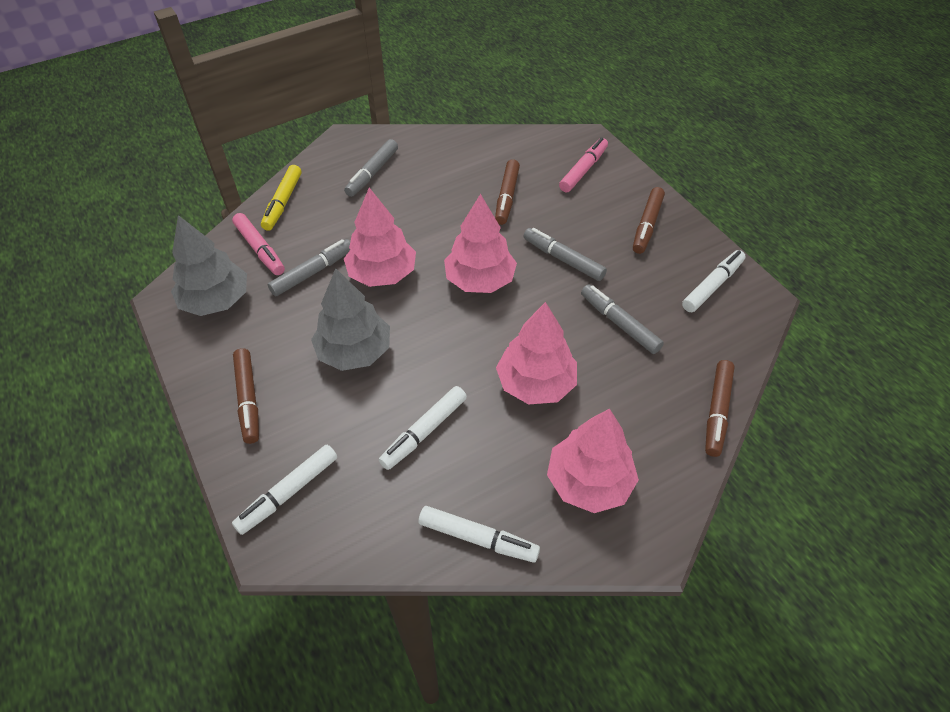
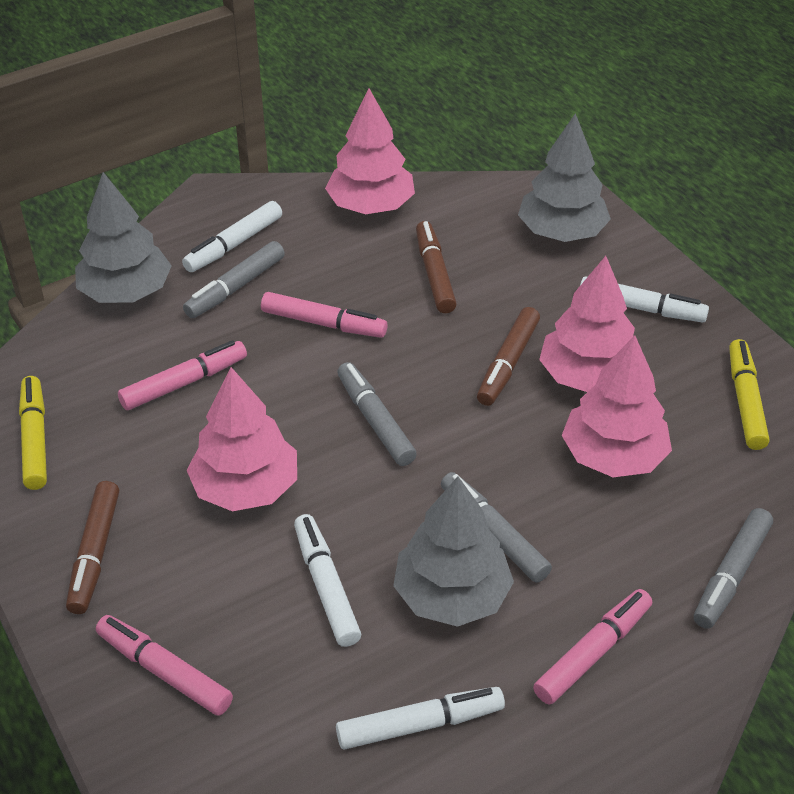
brown marker: [233,348,259,444] [495,159,520,225] [633,187,665,254] [705,360,735,457] = 4 -> [66,481,119,614] [416,221,457,313] [477,307,540,406] = 3
grey tree: [171,215,247,316] [311,268,390,371] = 2 -> [75,172,172,303] [393,477,514,627] [518,113,611,242] = 3
pink marker: [232,213,285,275] [559,138,608,192] = 2 -> [96,615,233,716] [118,340,247,410] [261,292,388,338] [533,589,652,704] = 4
yellow marker: [261,165,302,231] = 1 -> [19,376,47,490] [729,339,769,450] = 2

